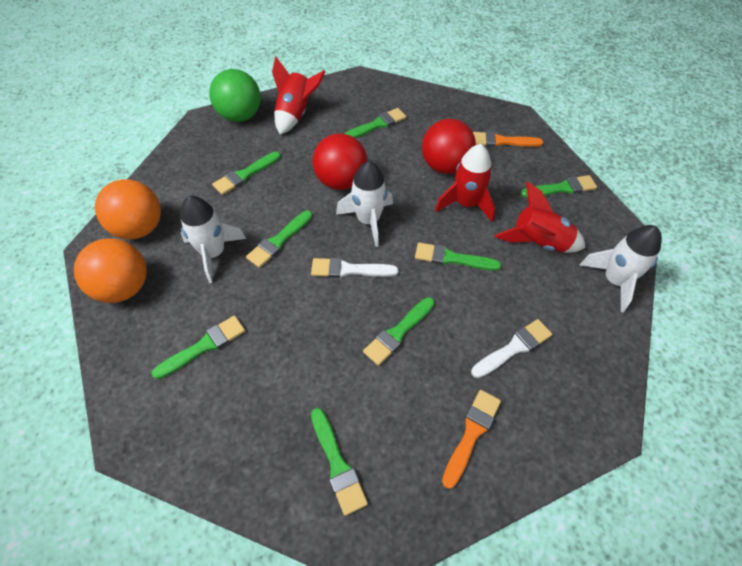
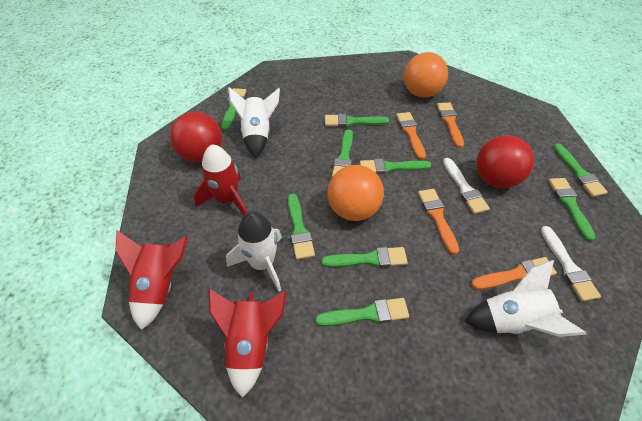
green ball: [209,69,261,122] = 1 -> none = 0
green brush: [152,316,245,379] [212,152,280,195] [246,210,312,268] [311,408,368,516] [344,108,406,138] [363,297,435,366] [415,242,501,271] [521,175,597,198] = 8 -> [221,88,246,131] [288,194,315,260] [315,298,409,327] [321,247,408,268] [325,114,389,127] [332,129,353,177] [360,159,431,174] [548,178,596,241] [553,144,608,197] = 9
orange brush: [442,390,501,489] [473,131,543,147] = 2 -> [396,112,426,160] [418,189,459,255] [437,103,464,148] [471,257,557,290] = 4

